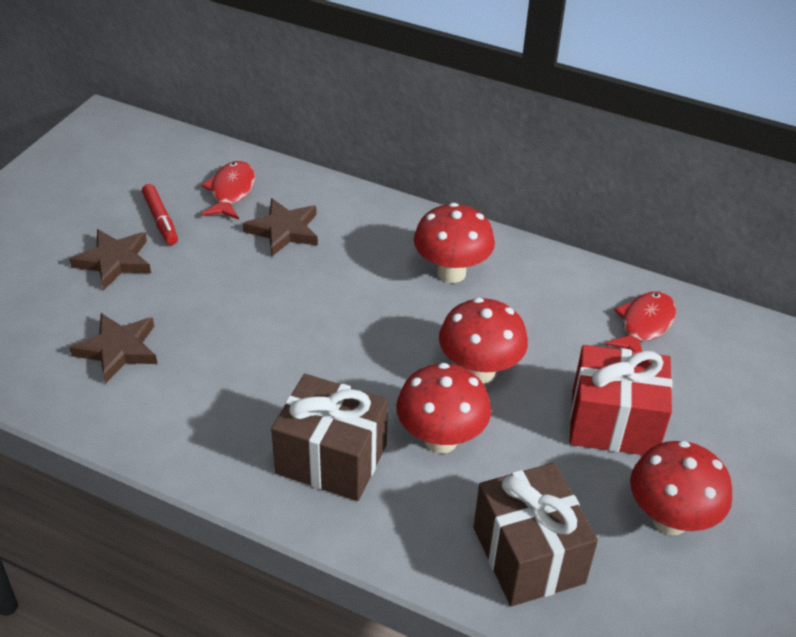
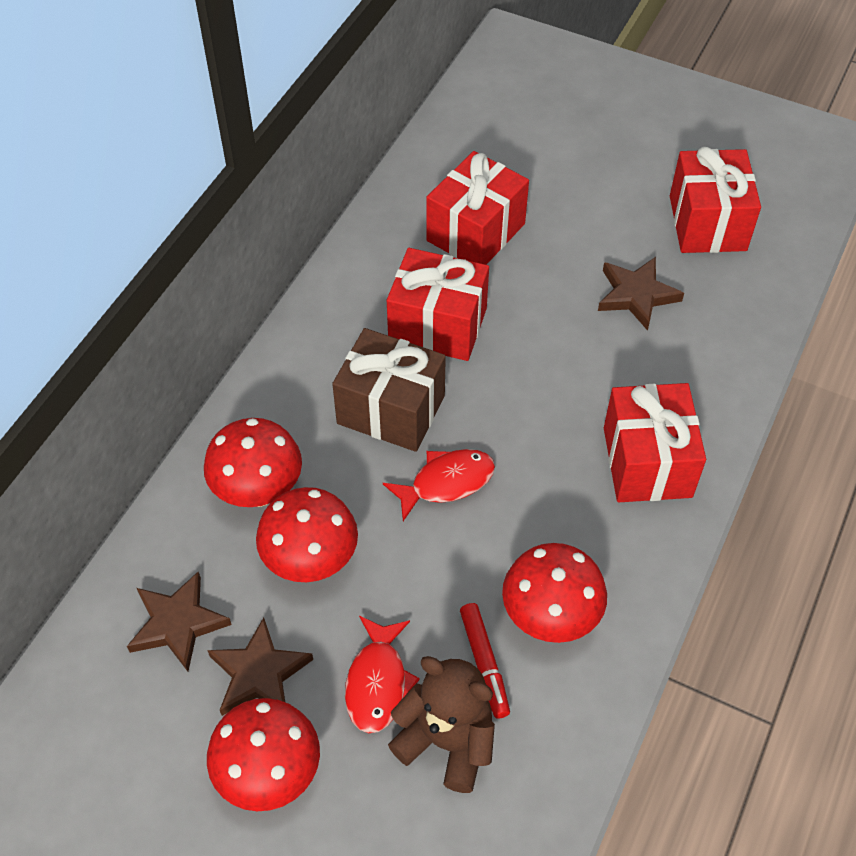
brown gift: [271,374,388,501] [473,463,598,606] = 2 -> [332,328,446,452] = 1
brown teddy bear: none = 0 -> [388,656,495,793] = 1
red gift: [569,345,673,455] = 1 -> [387,248,489,361] [426,151,529,265] [604,383,706,502] [670,147,761,253] = 4

